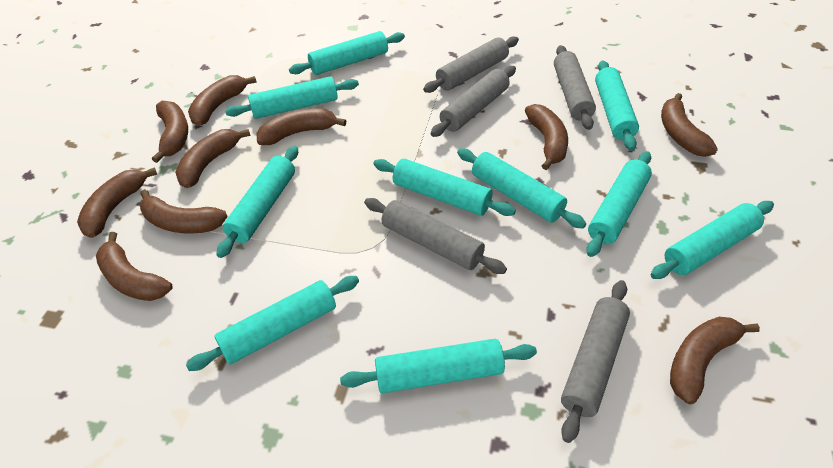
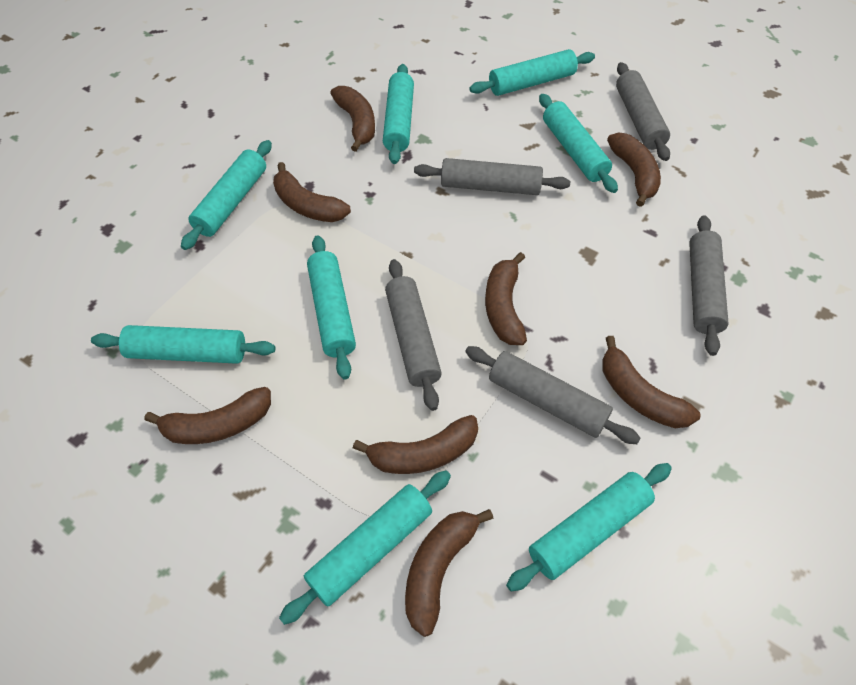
brown banana: [77,167,157,238] [96,232,173,301] [140,189,228,234] [152,101,188,163] [175,129,251,188] [188,75,257,126] [256,108,346,145] [525,104,568,170] [661,93,718,157] [670,317,760,404] = 10 -> [145,387,271,444] [273,162,351,222] [330,86,375,152] [353,415,478,474] [405,509,494,637] [485,252,527,345] [602,336,701,428] [607,133,661,207] = 8
turquoise rolling pin: [186,276,359,371] [216,146,298,258] [225,77,359,119] [289,31,405,75] [340,339,537,393] [373,159,516,216] [457,148,586,228] [586,151,652,257] [595,60,639,151] [650,201,774,279] = 10 -> [91,325,275,364] [181,140,272,250] [279,470,451,625] [307,235,356,380] [383,64,414,164] [469,49,595,96] [506,463,672,592] [539,94,618,193] = 8

